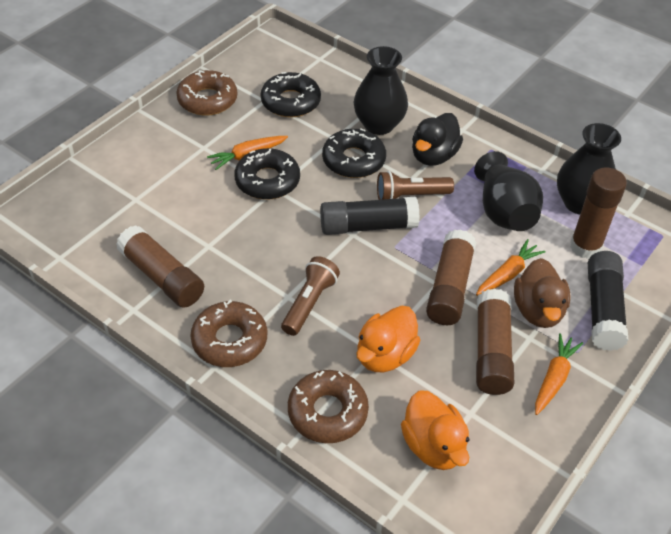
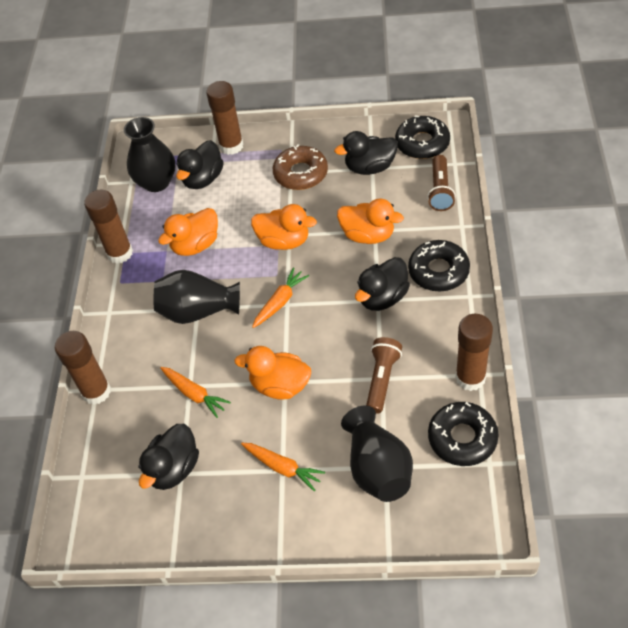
black duck: [412,113,463,166] = 1 -> [138,424,199,490] [176,140,224,189] [334,131,398,175] [355,257,410,311] = 4
black glue stick: [320,197,420,235] [588,251,628,351] = 2 -> none = 0
brown donut: [176,70,237,116] [191,300,267,367] [288,370,369,443] = 3 -> [273,144,328,190] = 1
brown duck: [514,258,571,328] = 1 -> none = 0
orange duck: [357,306,420,372] [401,391,469,470] = 2 -> [158,208,218,256] [234,346,311,400] [251,204,317,250] [337,199,404,244] = 4

